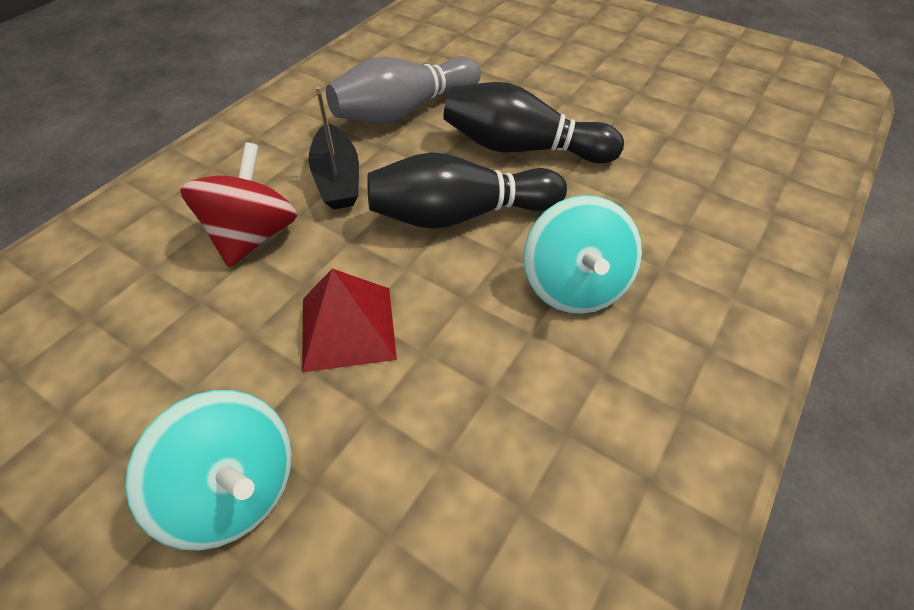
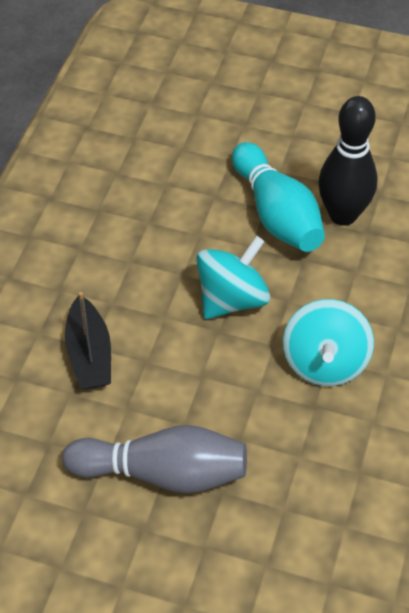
black bowling pin: [367,152,567,229] [443,82,624,163] = 2 -> [318,96,378,226] = 1
red pyramid: [302,269,397,372] = 1 -> none = 0
red spinning top: [180,142,297,267] = 1 -> none = 0
turquoise bowling pin: none = 0 -> [232,142,325,252] = 1

